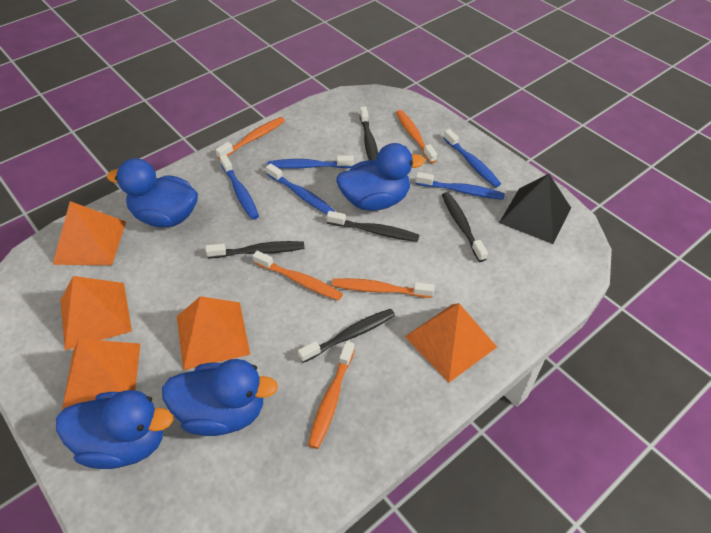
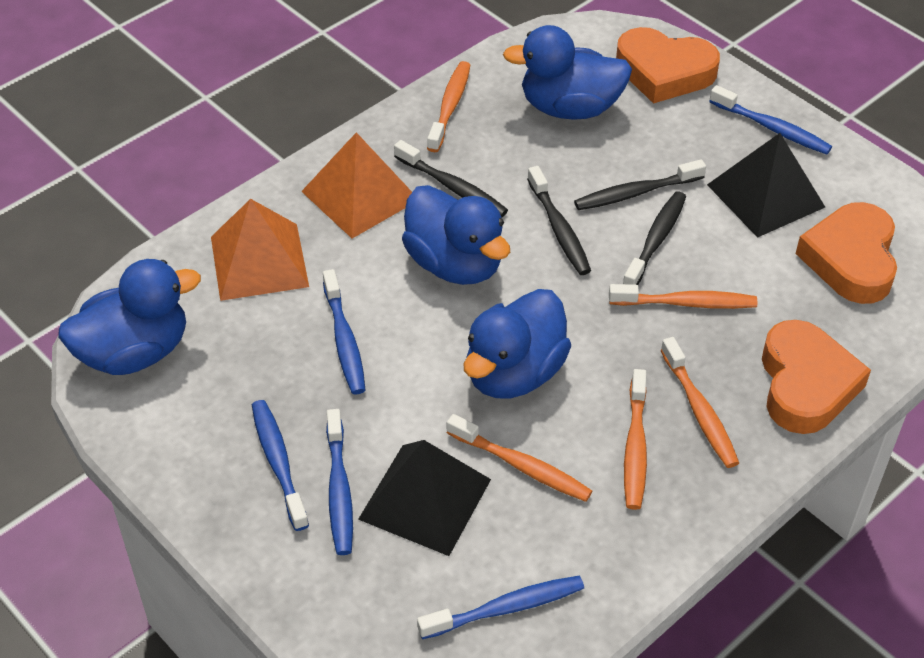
black pyramid: [499,174,571,244] = 1 -> [358,440,491,556] [707,133,825,238] = 2
black toothbrush: [205,241,305,258] [298,309,395,363] [327,211,419,242] [360,107,378,161] [442,192,488,262] = 5 -> [394,140,508,218] [527,166,591,275] [574,159,706,210] [623,191,686,285] = 4
orange heart: none = 0 -> [616,27,720,104] [762,320,871,434] [795,202,897,304] = 3
orange pyramid: [53,201,126,265] [61,276,132,350] [62,339,140,410] [177,296,250,370] [405,303,497,382] = 5 -> [211,199,309,301] [301,132,412,239] = 2

